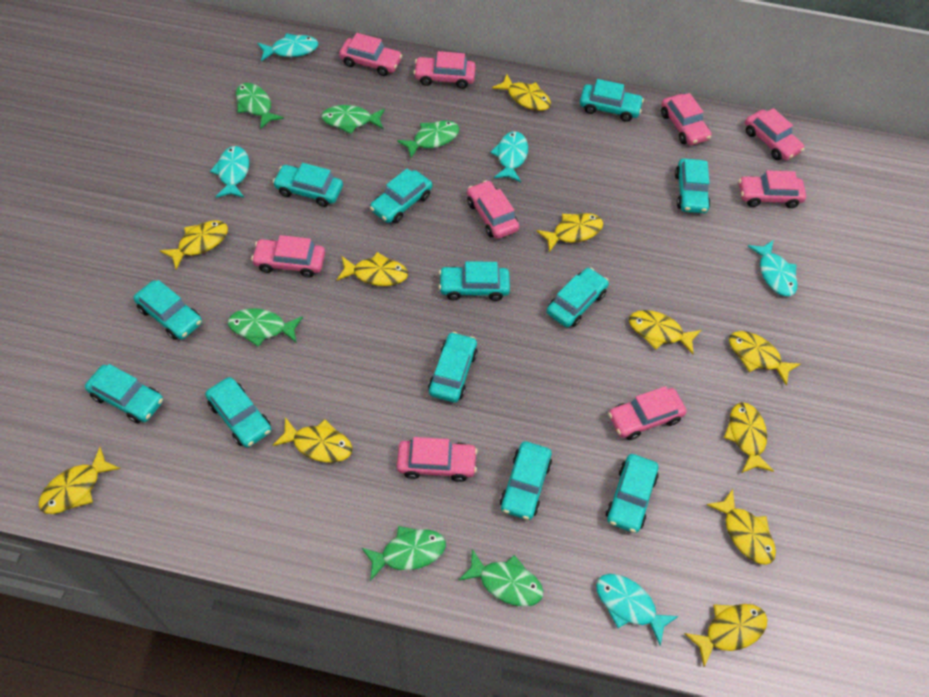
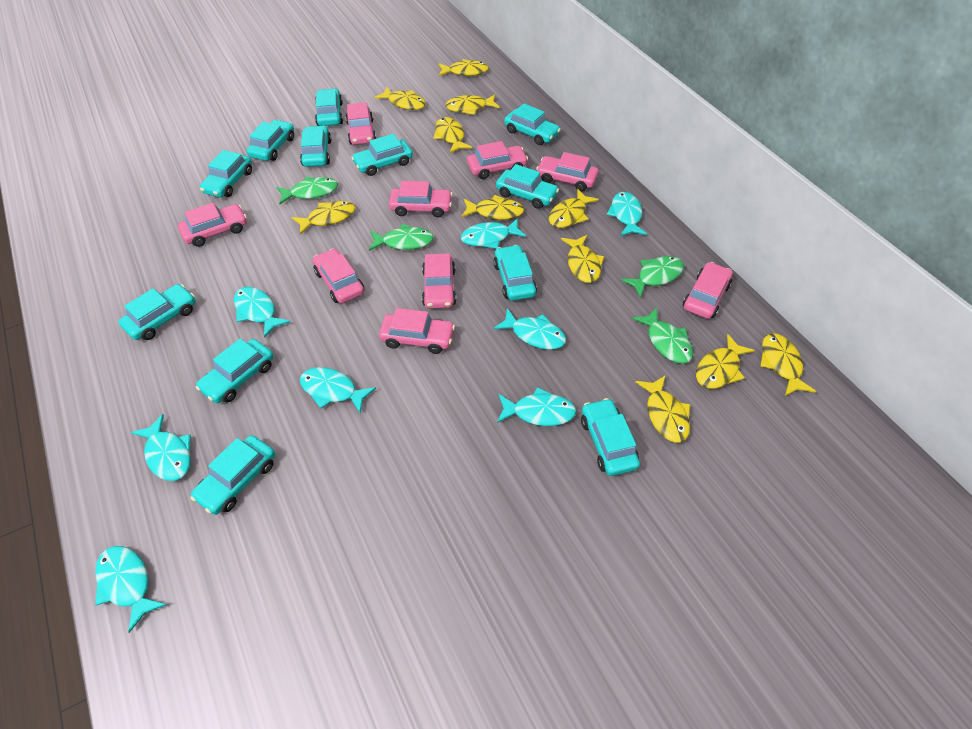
green fish: [228,308,303,347] [236,83,284,129] [321,105,385,134] [362,526,446,581] [397,121,460,158] [458,549,544,607] = 6 -> [276,177,338,204] [369,224,434,251] [621,256,684,298] [632,308,693,364] = 4
turquoise fish: [210,146,249,198] [257,33,318,61] [490,131,528,182] [596,574,679,645] [747,241,798,296] = 5 -> [95,546,167,633] [131,414,191,481] [234,287,290,338] [300,367,376,413] [461,218,526,249] [493,308,566,350] [497,387,576,426] [607,192,647,236] = 8

